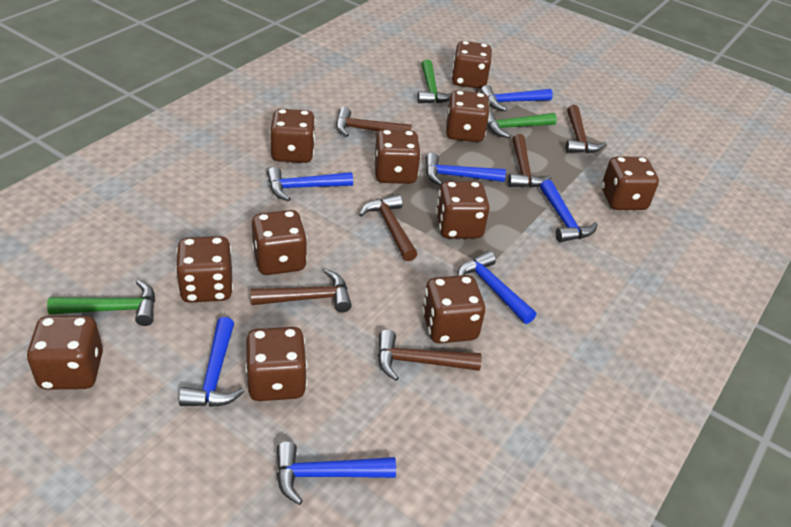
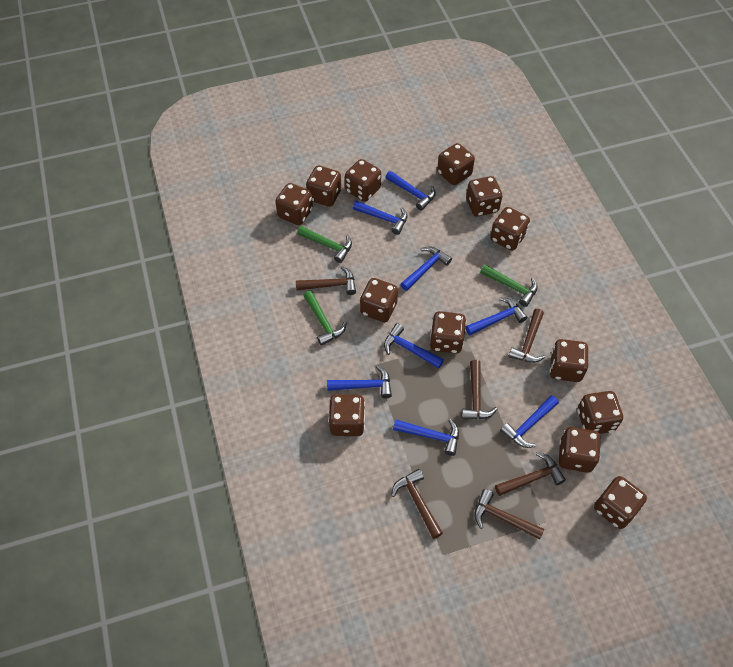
blue hammer: [179,317,245,407] [267,167,353,201] [277,441,396,505] [426,153,506,186] [457,251,536,324] [480,85,553,111] [540,180,598,242] = 7 -> [327,365,392,398] [353,201,407,235] [384,323,444,368] [385,171,436,211] [393,419,459,456] [401,247,452,291] [465,297,527,335] [500,395,559,448] = 8
brown dice: [26,316,103,390] [175,236,233,303] [245,327,307,401] [252,210,307,275] [270,109,316,163] [374,129,421,184] [422,275,485,343] [436,181,490,239] [446,90,490,142] [451,41,492,89] [601,157,659,210] = 11 -> [275,183,313,225] [306,166,341,207] [328,394,365,436] [345,159,381,202] [360,278,398,322] [430,311,466,354] [437,143,475,185] [466,176,503,216] [490,207,530,251] [550,339,588,382] [559,427,601,473] [577,391,623,434] [594,476,647,529] = 13

